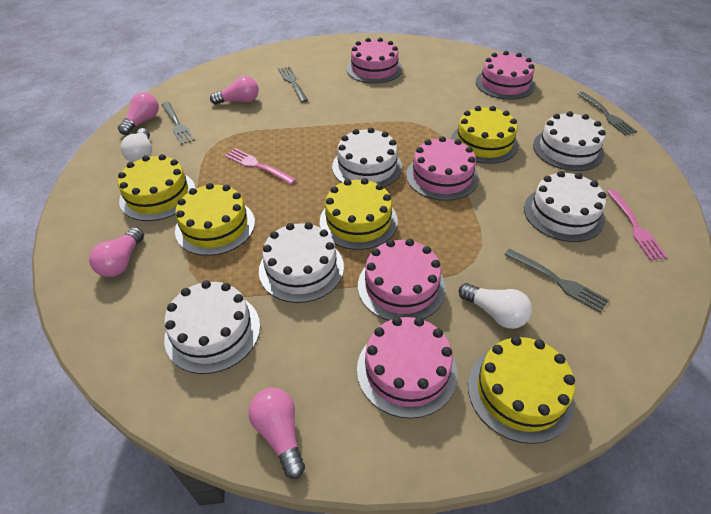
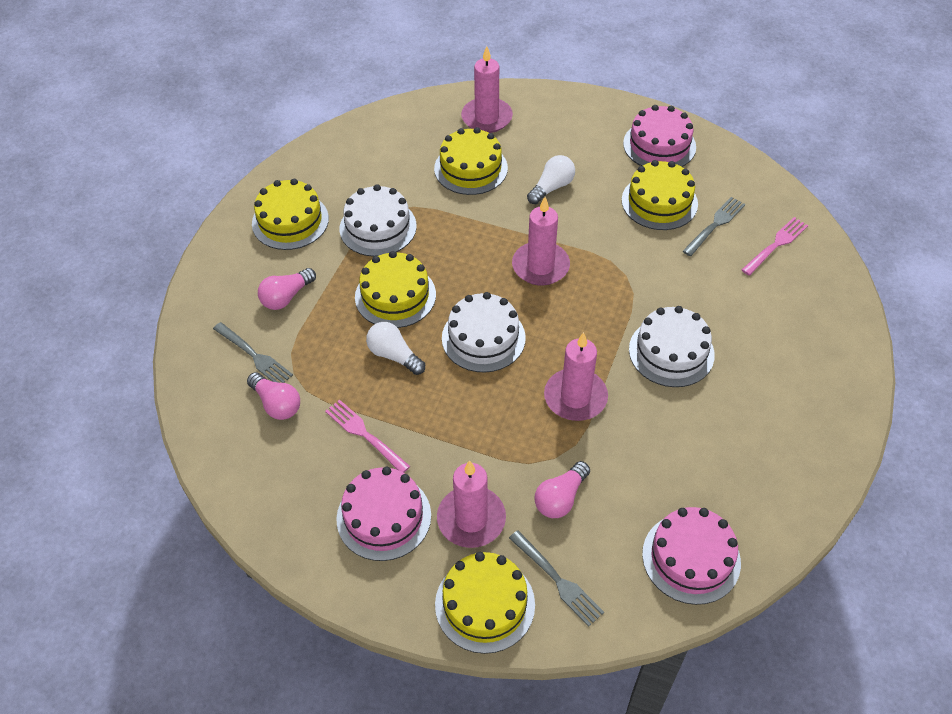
grey fork: [161,102,195,145] [278,66,308,103] [504,248,609,313] [578,92,637,136] = 4 -> [213,322,293,383] [509,530,604,627] [683,197,745,256] = 3
pink cake: [347,38,402,84] [357,317,458,418] [358,239,446,321] [406,136,479,201] [476,51,535,100] = 5 -> [336,467,431,561] [623,105,696,167] [642,507,741,605] = 3
pink candle: none = 0 -> [437,460,506,548] [461,46,513,133] [512,197,570,286] [544,332,608,421] = 4
pink light bulb: [89,227,144,277] [118,92,159,135] [210,76,259,105] [249,388,305,479] = 4 -> [247,372,300,420] [258,268,316,310] [535,461,590,518] = 3
white cake: [164,280,260,374] [259,222,344,303] [332,128,402,187] [524,171,606,242] [533,111,606,171] = 5 -> [340,184,417,257] [442,292,526,373] [629,306,715,387] = 3

